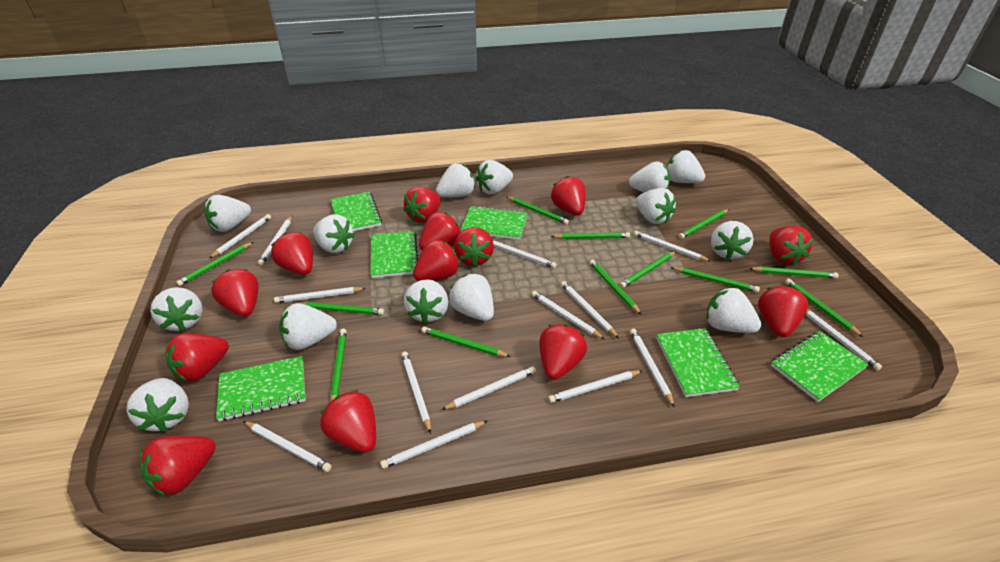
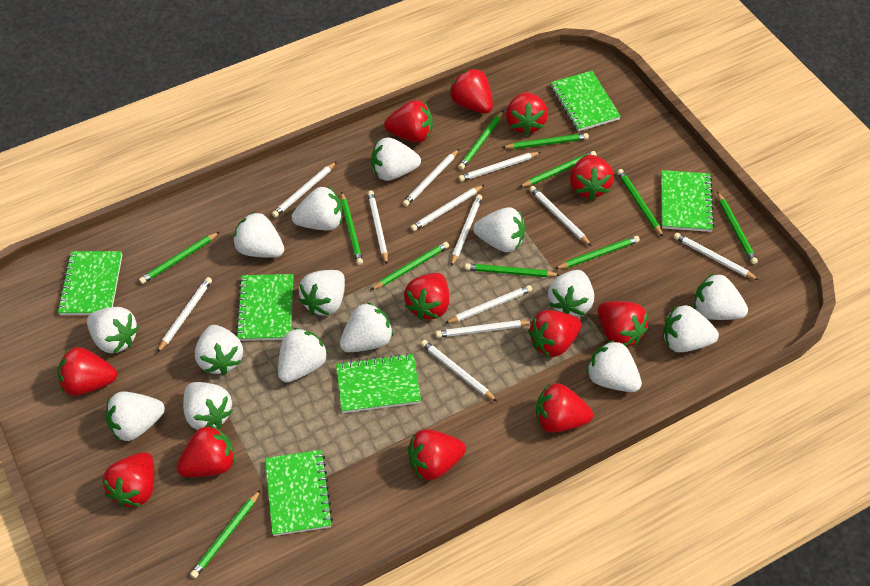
green pencil: [176,242,253,286] [300,302,384,315] [330,329,347,401] [421,326,511,357] [507,197,569,225] [551,232,630,239] [589,259,642,315] [620,251,676,288] [670,267,760,293] [679,209,729,239] [749,267,838,279] [785,278,863,337] = 12 -> [139,232,219,284] [190,490,261,578] [341,191,363,265] [371,242,449,290] [458,111,503,170] [465,263,560,277] [502,133,589,149] [520,151,596,187] [555,236,640,269] [617,169,663,237] [717,192,758,264] = 11
red strawberry: [140,435,216,496] [166,333,229,382] [211,269,258,316] [271,232,313,275] [320,390,376,452] [403,187,441,223] [413,240,460,281] [419,212,461,250] [454,227,494,267] [539,324,587,380] [551,176,586,216] [758,285,808,337] [769,226,814,265] = 13 -> [58,347,117,396] [103,452,154,508] [176,425,235,477] [384,100,433,143] [404,273,449,320] [408,429,466,480] [449,68,493,113] [506,92,548,135] [528,310,582,357] [536,384,593,433] [570,154,614,200] [598,301,648,347] = 12
white pencil: [209,214,271,258] [243,421,332,472] [258,216,292,266] [274,287,366,303] [380,421,487,469] [401,351,431,434] [441,366,536,410] [493,240,557,268] [531,291,604,339] [548,370,642,403] [561,281,619,338] [630,329,675,408] [634,231,711,262] [805,309,882,371] = 14 -> [157,277,212,353] [272,162,336,217] [368,190,388,264] [403,149,459,206] [411,185,484,231] [421,340,497,401] [436,320,532,338] [445,285,532,323] [451,194,482,266] [459,152,541,182] [529,186,591,246] [674,233,759,280] = 12
white strawberry: [126,378,189,432] [150,287,203,331] [204,195,251,232] [279,303,337,350] [313,215,355,253] [404,279,449,324] [436,163,475,197] [449,273,494,321] [475,160,513,194] [629,161,670,192] [636,188,676,224] [667,150,705,183] [707,287,761,333] [711,221,754,260] = 14 -> [87,307,139,354] [106,392,165,441] [183,382,234,430] [195,325,243,375] [233,212,284,258] [278,328,328,383] [292,186,343,231] [299,270,345,315] [340,302,393,352] [371,137,421,181] [473,207,525,252] [548,270,594,316] [587,340,642,392] [663,305,719,352] [694,273,748,320] = 15

